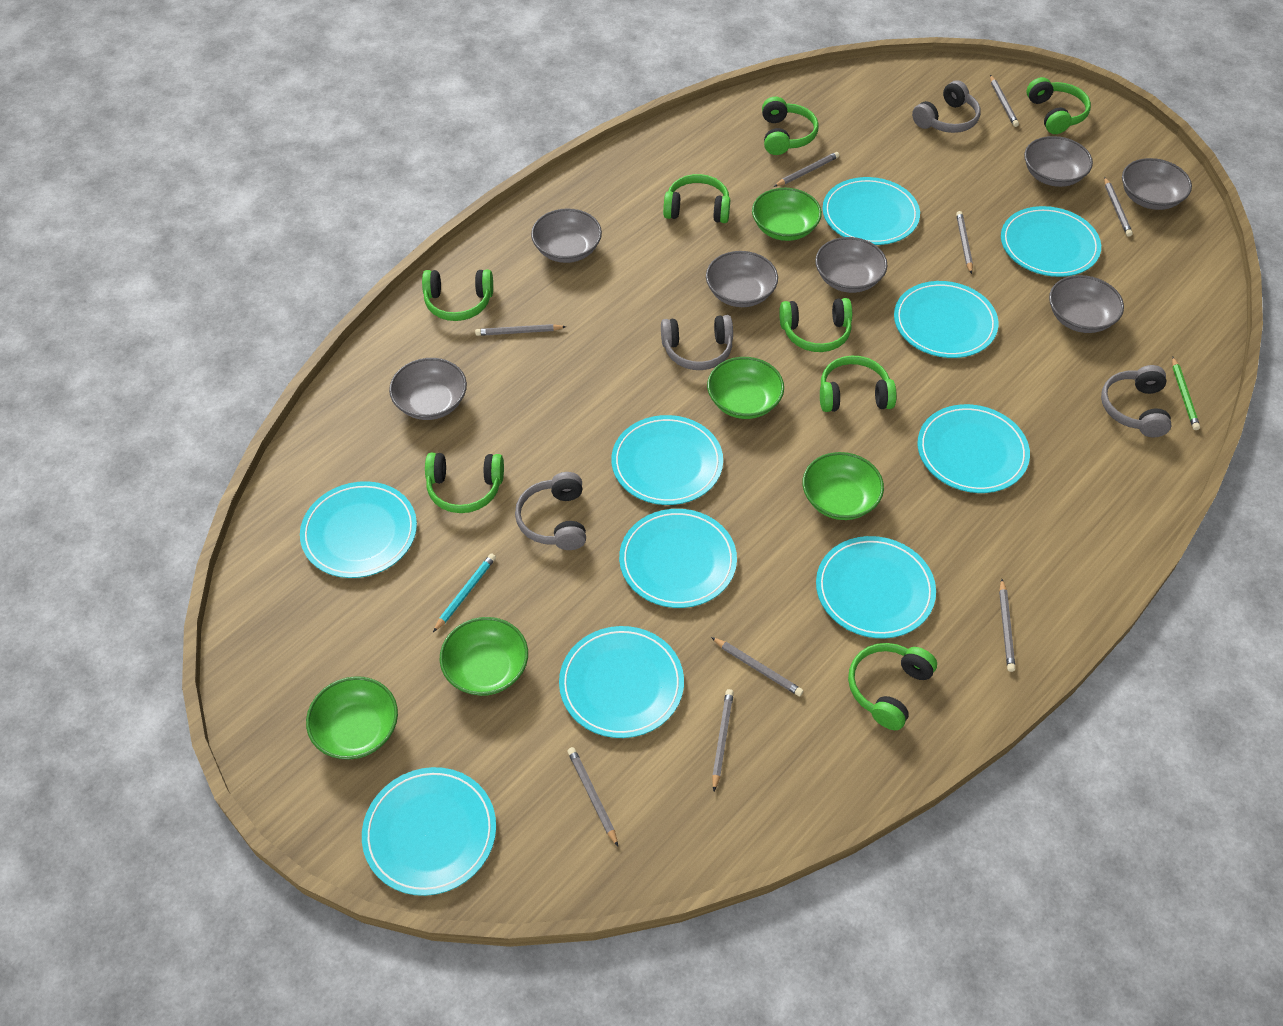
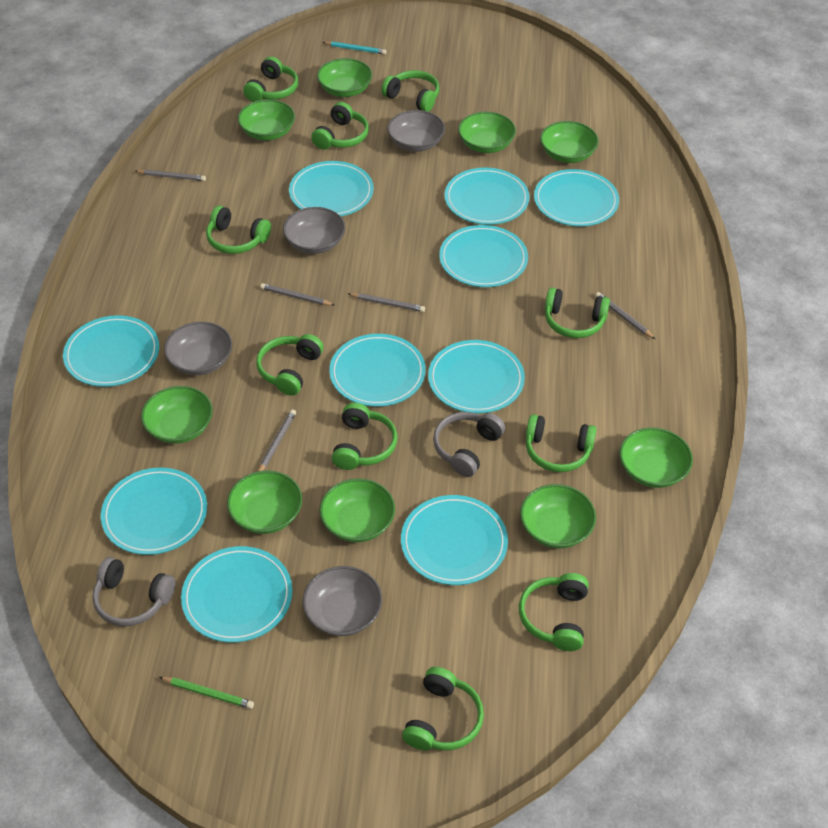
green bowl: [306,676,398,759] [440,617,528,696] [707,357,784,419] [752,188,822,241] [803,452,884,520] = 5 -> [141,386,213,444] [227,470,302,534] [238,99,295,140] [317,58,372,97] [320,478,395,542] [458,112,516,153] [520,484,596,549] [540,121,599,163] [619,427,693,488] = 9
green headphones: [422,269,493,321] [425,453,504,513] [663,174,730,223] [762,97,819,155] [779,298,852,352] [820,355,897,412] [848,643,937,730] [1026,77,1091,134] = 8 -> [206,206,271,254] [243,56,298,102] [256,334,324,396] [311,102,369,150] [332,403,397,470] [381,70,440,112] [402,667,484,750] [519,573,588,651] [526,414,597,472] [545,288,610,338] = 10
grey bowl: [389,358,467,420] [531,208,602,263] [706,251,778,307] [815,237,887,293] [1024,136,1093,187] [1049,275,1124,333] [1122,158,1192,210] = 7 -> [164,322,232,375] [283,207,346,254] [302,566,382,636] [387,110,445,152] = 4
grey headphones: [515,472,586,550] [661,315,733,370] [912,80,981,133] [1101,365,1172,437] = 4 -> [92,557,175,626] [433,412,505,477] = 2
grey pencil: [475,324,566,336] [567,747,618,846] [711,637,803,696] [712,689,734,791] [774,152,839,187] [956,211,973,274] [990,75,1019,127] [999,579,1015,672] [1104,177,1133,237] = 9 -> [135,169,206,181] [258,409,296,471] [260,283,334,305] [349,293,425,312] [595,292,655,339] = 5

